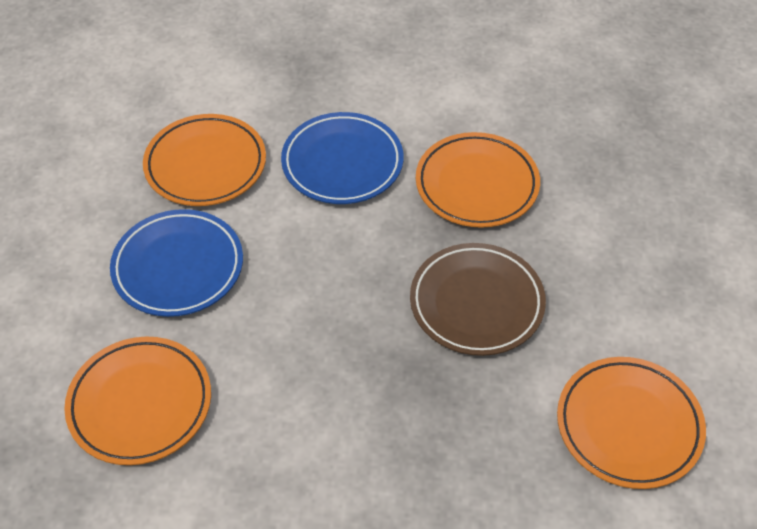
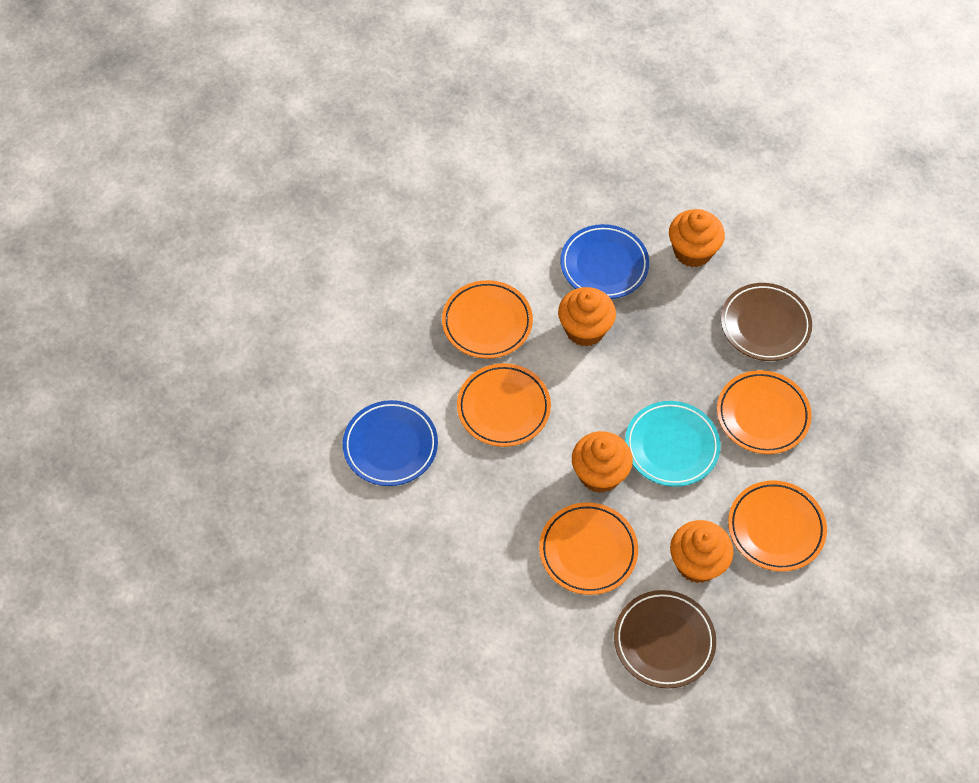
brown plate: [410,243,546,356] = 1 -> [614,590,716,689] [721,283,812,361] = 2
orange cupcake: none = 0 -> [558,287,616,347] [572,431,633,493] [669,209,725,267] [670,520,733,583] = 4
orange plate: [64,337,211,465] [143,114,266,206] [416,132,540,228] [557,357,706,489] = 4 -> [442,280,533,359] [457,363,551,447] [539,502,638,595] [717,370,812,454] [728,481,827,571] = 5
turquoise plate: none = 0 -> [625,401,721,487] = 1

